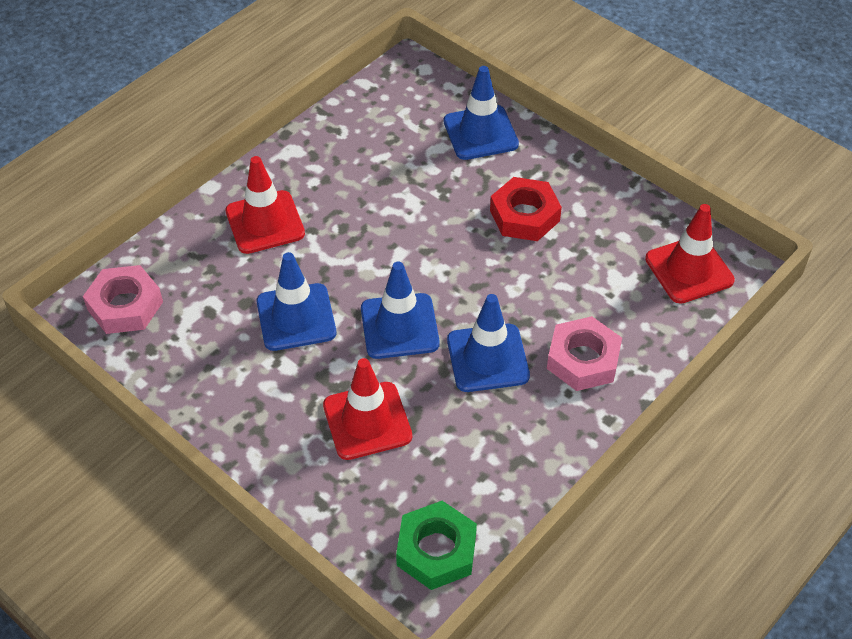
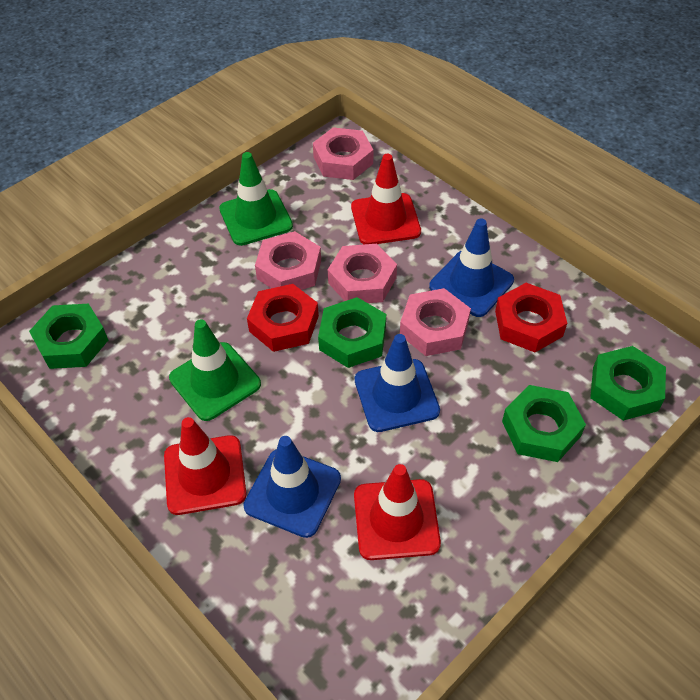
blue traffic cone: [256,252,336,351] [361,261,440,359] [444,66,519,160] [447,294,530,392] = 4 -> [243,436,341,538] [355,334,440,432] [429,219,514,317] = 3
green nut: [396,501,477,590] = 1 -> [29,304,108,369] [318,297,386,368] [502,385,586,462] [590,346,666,421] = 4
green traffic cone: none = 0 -> [169,319,261,421] [219,152,293,246] = 2
pink nut: [83,265,163,334] [547,316,622,391] = 2 -> [255,231,321,290] [313,127,373,180] [328,244,397,303] [400,288,471,356] = 4
red nut: [490,177,562,241] = 1 -> [247,284,319,352] [495,283,567,352] = 2

